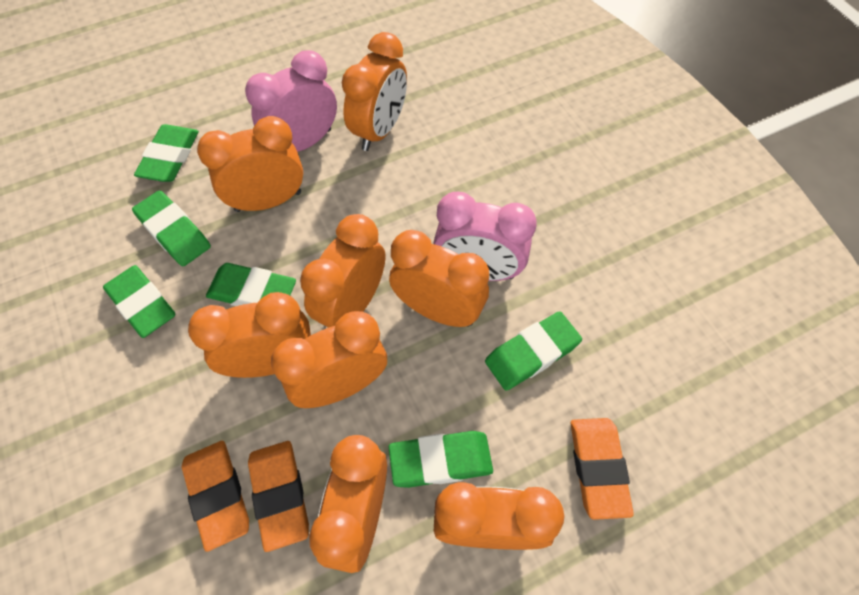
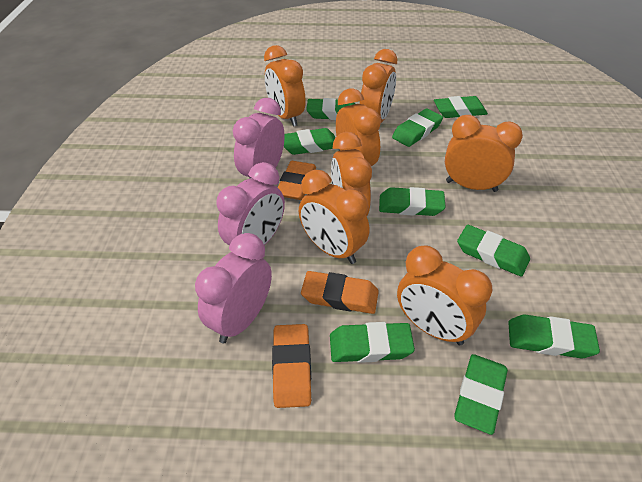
green eraser: [103,265,175,338] [132,190,211,266] [134,124,199,182] [206,263,296,306] [389,431,493,488] [485,311,582,391] = 6 -> [284,128,335,155] [306,98,355,120] [330,322,415,363] [379,187,446,216] [392,108,443,147] [434,96,488,118] [455,354,508,435] [457,225,530,277] [508,315,600,358] = 9
orange clock: [188,292,311,378] [197,116,303,212] [271,311,387,408] [300,214,386,328] [309,435,387,573] [342,32,407,151] [389,230,489,327] [434,482,564,550] = 8 -> [264,45,306,127] [299,170,370,264] [331,132,372,216] [336,89,381,166] [360,49,397,123] [397,245,492,345] [445,115,523,192] = 7
pink clock: [245,50,337,152] [434,192,537,281] = 2 -> [195,233,272,343] [216,162,285,246] [233,98,285,178] = 3

